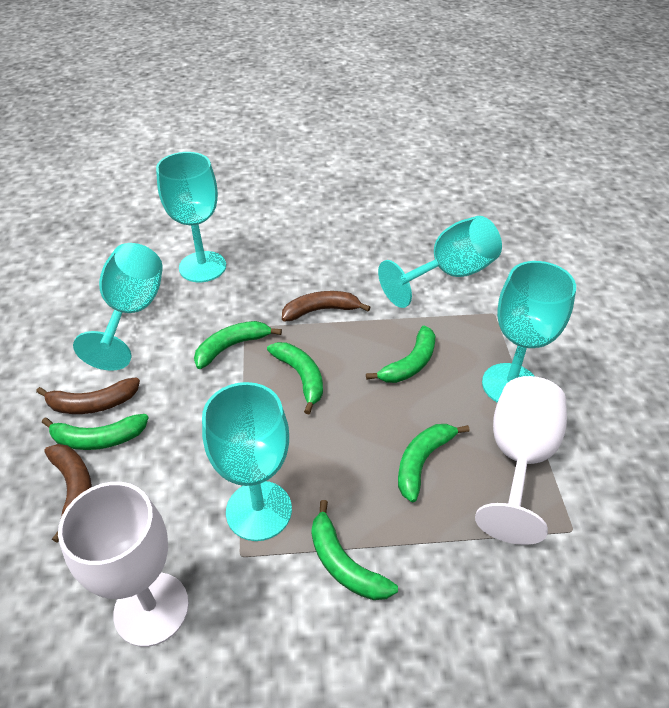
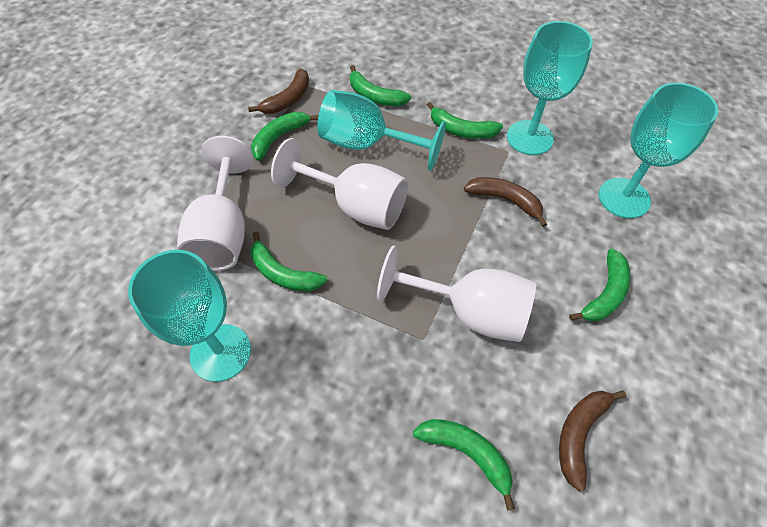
turquoise goblet: [73,243,163,371] [156,152,226,282] [202,382,292,541] [378,216,502,308] [482,261,576,403] = 5 -> [128,250,251,382] [317,90,446,171] [507,21,593,155] [599,83,718,219] = 4
white goblet: [58,482,189,647] [475,376,567,545] = 2 -> [177,136,254,271] [271,138,408,230] [377,245,536,342] = 3

